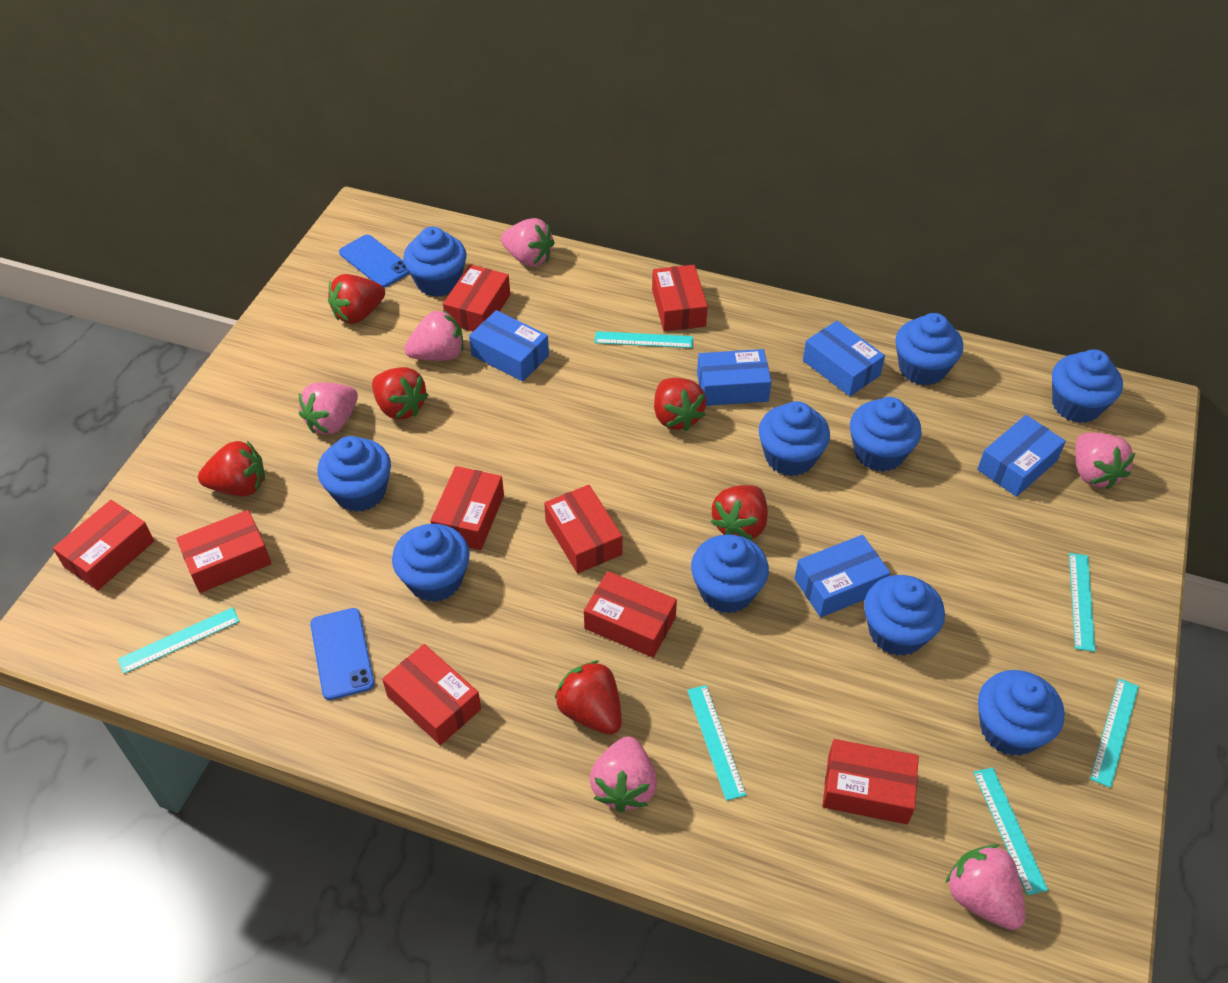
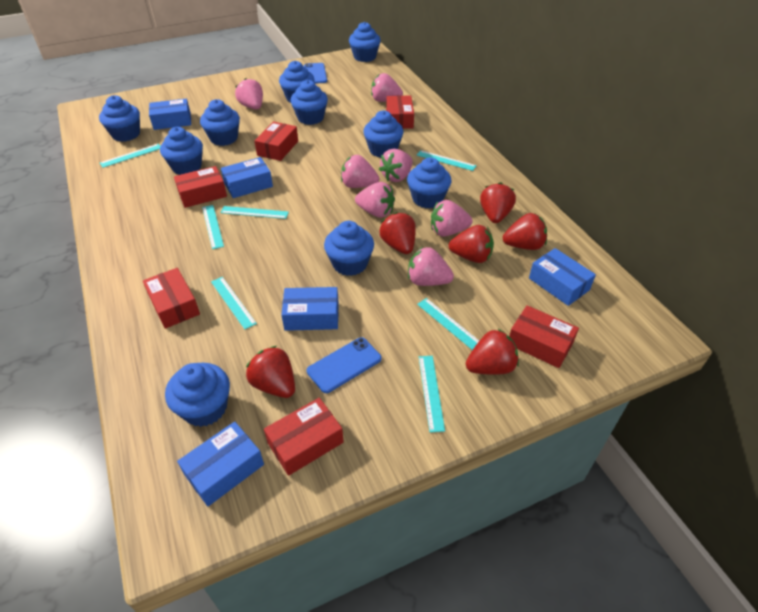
pink strawberry: [299,382,358,435] [404,310,464,361] [501,218,555,267] [589,736,657,813] [946,844,1026,930] [1075,433,1135,489] = 6 -> [235,78,263,110] [341,155,379,188] [355,182,395,218] [371,73,403,102] [379,149,413,182] [408,247,454,286] [431,200,473,237] = 7
red box: [53,500,154,590] [176,510,272,593] [382,644,481,745] [430,466,504,550] [443,264,510,331] [544,485,623,574] [584,571,677,658] [652,265,708,331] [822,739,919,824] = 9 -> [143,268,200,329] [174,166,227,208] [254,121,298,161] [264,398,344,476] [386,95,414,129] [509,305,579,368] = 6
turquoise ruler: [118,607,240,674] [594,331,693,348] [687,685,746,801] [973,767,1048,895] [1069,553,1095,652] [1090,678,1139,788] = 6 -> [100,144,160,168] [202,205,224,249] [211,277,257,329] [220,206,289,219] [417,150,477,171] [417,298,479,350] [419,356,445,432] = 7

